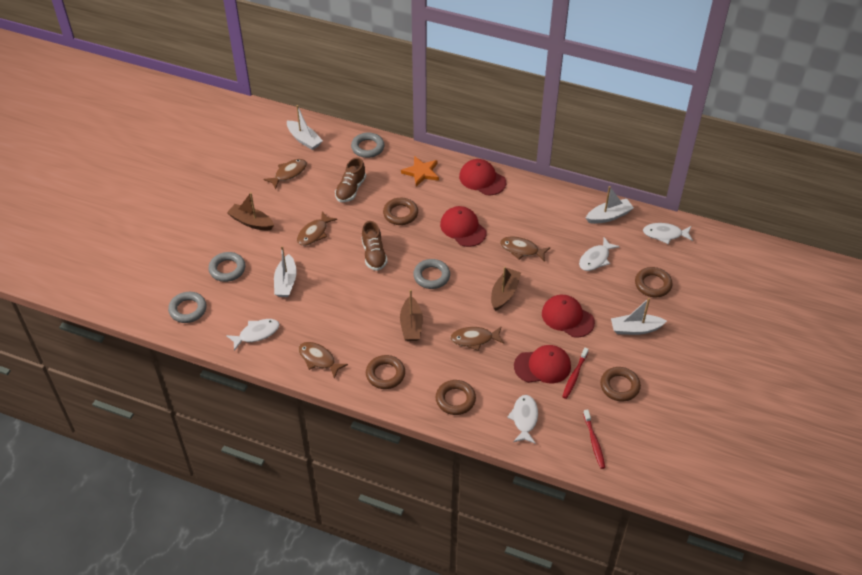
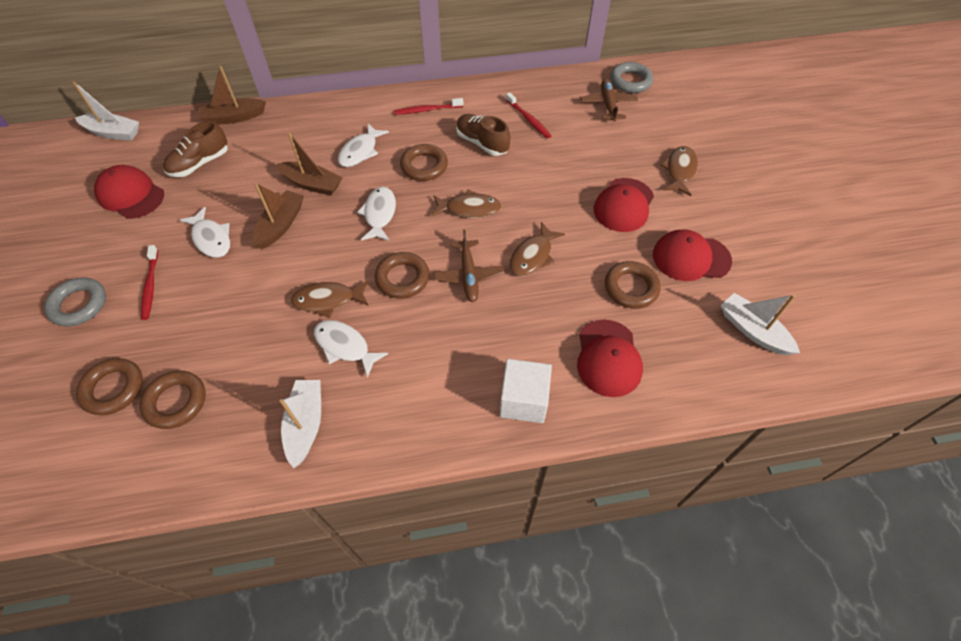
brown fish: [264,159,307,189] [297,212,337,246] [298,342,348,379] [450,326,504,351] [500,236,551,262] = 5 -> [291,280,369,318] [432,190,502,218] [509,222,565,276] [660,146,698,196] = 4
brown plane: none = 0 -> [434,230,504,302] [581,78,638,122] = 2
grey ring: [168,292,207,323] [208,252,245,282] [351,133,385,158] [413,259,450,289] = 4 -> [44,278,106,326] [610,62,653,93] = 2
orange star: [401,156,439,187] = 1 -> none = 0
red toothbrush: [562,348,589,399] [583,410,605,469] = 2 -> [141,245,158,320] [394,98,463,115] [506,92,551,139] = 3
white boat: [274,246,297,297] [287,105,323,150] [586,186,634,224] [611,298,667,335] = 4 -> [72,81,139,141] [280,380,321,468] [721,293,800,355] = 3
white cube: none = 0 -> [500,359,552,423] = 1

